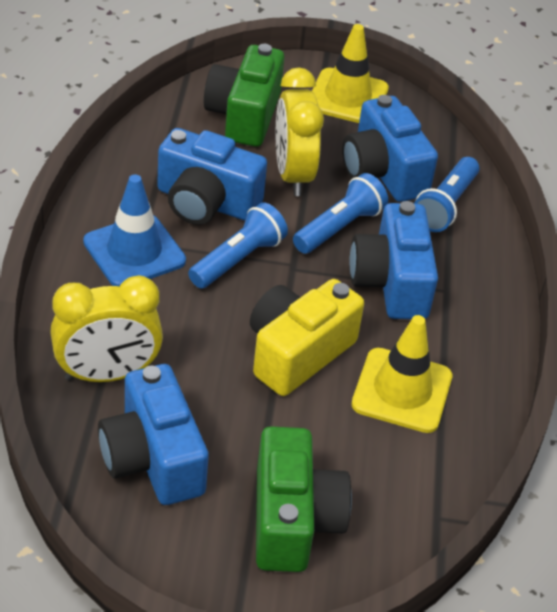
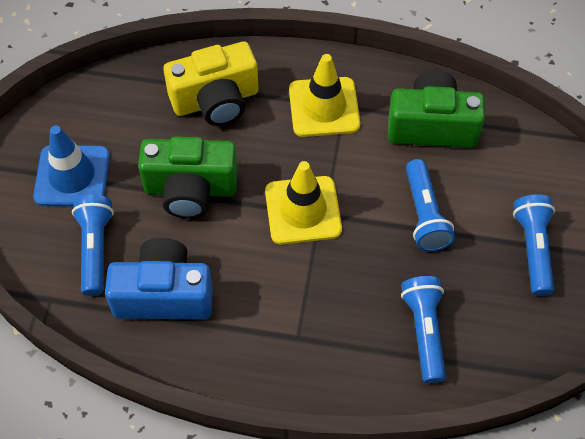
blue camera: [98,364,209,505] [157,128,267,225] [342,95,438,202] [349,201,438,319] = 4 -> [105,238,213,320] = 1
blue flashlight: [188,202,288,288] [293,173,388,254] [414,157,480,232] = 3 -> [72,195,114,296] [401,276,446,383] [406,159,455,252] [513,194,555,296] = 4
yellow clock: [50,275,163,382] [276,67,324,196] = 2 -> none = 0

